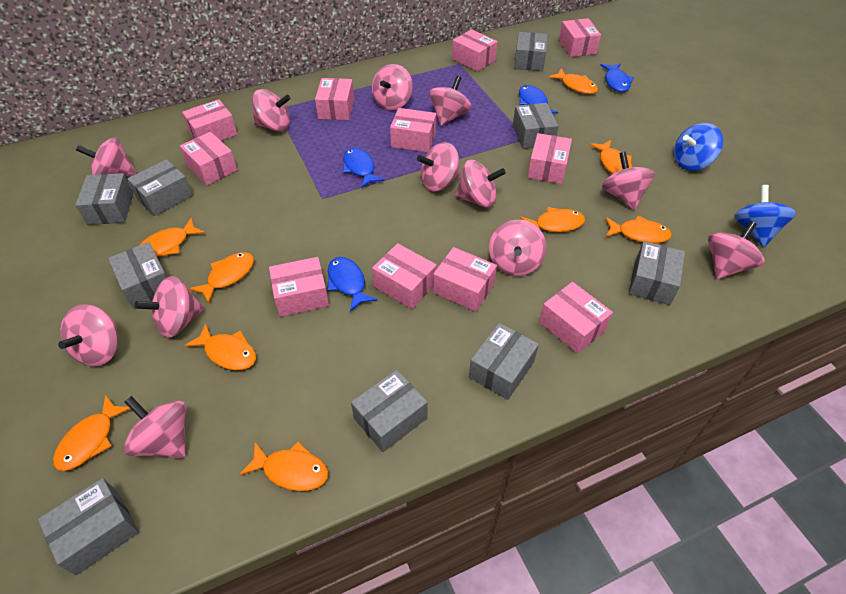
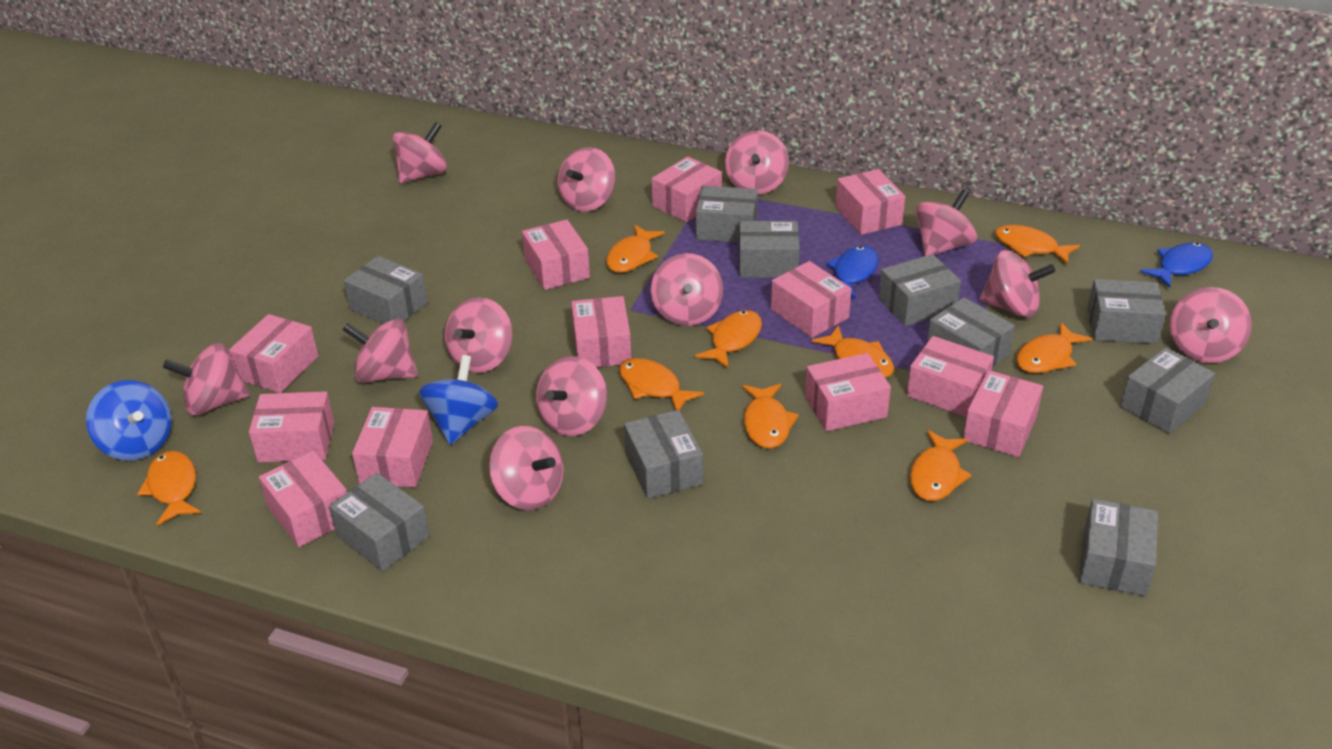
blue fish: [327,257,377,312] [343,148,385,188] [519,85,558,114] [600,63,634,92] = 4 -> [827,246,879,299] [1140,243,1213,288] = 2
grey box: [38,478,139,575] [75,173,133,225] [108,242,167,309] [127,159,193,216] [351,370,428,452] [469,323,539,400] [513,103,558,149] [514,32,547,71] [629,241,685,305] = 9 -> [329,473,430,571] [344,256,427,324] [624,410,703,499] [696,186,758,243] [739,221,800,278] [878,254,961,326] [927,298,1015,367] [1079,499,1158,596] [1087,279,1166,344] [1120,347,1215,434] = 10
pink box: [180,132,237,185] [182,99,238,141] [269,257,329,317] [315,78,354,120] [372,243,437,309] [390,108,436,152] [433,247,497,312] [452,29,498,72] [528,133,572,184] [539,282,613,354] [559,18,601,57] = 11 -> [229,314,318,393] [249,391,334,462] [259,451,347,547] [352,407,433,488] [522,219,590,290] [571,296,631,367] [652,156,722,222] [771,261,852,338] [805,353,891,431] [835,169,905,235] [907,336,994,418] [963,370,1043,457] = 12

